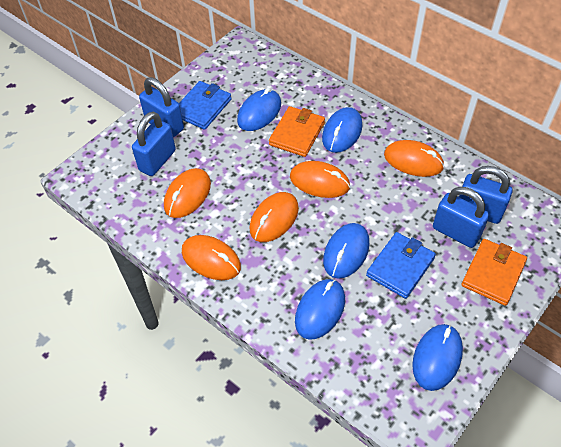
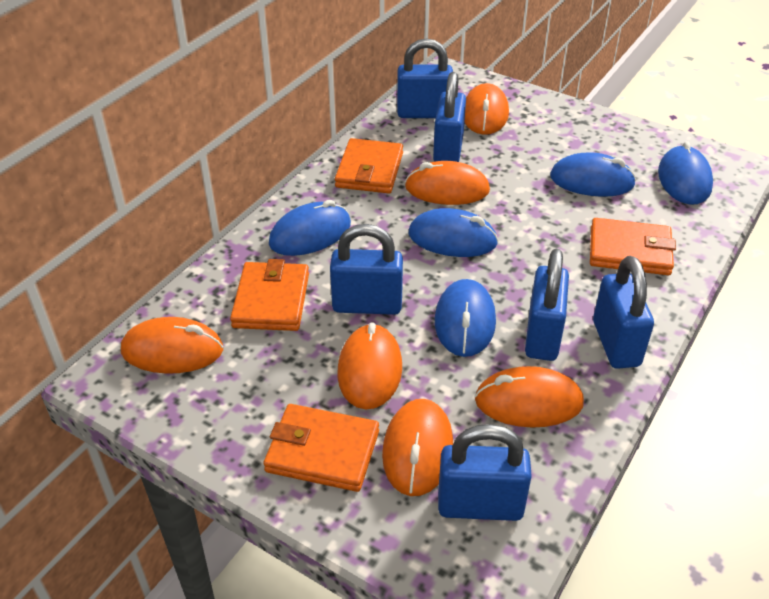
blue padlock: [132,112,176,176] [139,77,184,137] [433,187,489,248] [459,166,513,224] = 4 -> [330,224,403,315] [397,38,453,118] [433,72,466,162] [438,424,532,521] [525,249,569,361] [593,256,654,369] = 6
blue wallet: [179,81,232,130] [366,232,436,299] = 2 -> none = 0
orange mouse: [164,168,211,218] [182,235,241,280] [249,192,299,242] [290,161,350,198] [384,140,444,177] = 5 -> [121,317,223,374] [337,322,402,410] [382,399,453,496] [405,161,490,205] [464,83,509,135] [475,366,584,428] = 6
orange wallet: [269,106,325,157] [461,239,527,306] = 2 -> [230,259,309,331] [263,404,379,492] [335,138,403,193] [590,218,676,275] = 4

